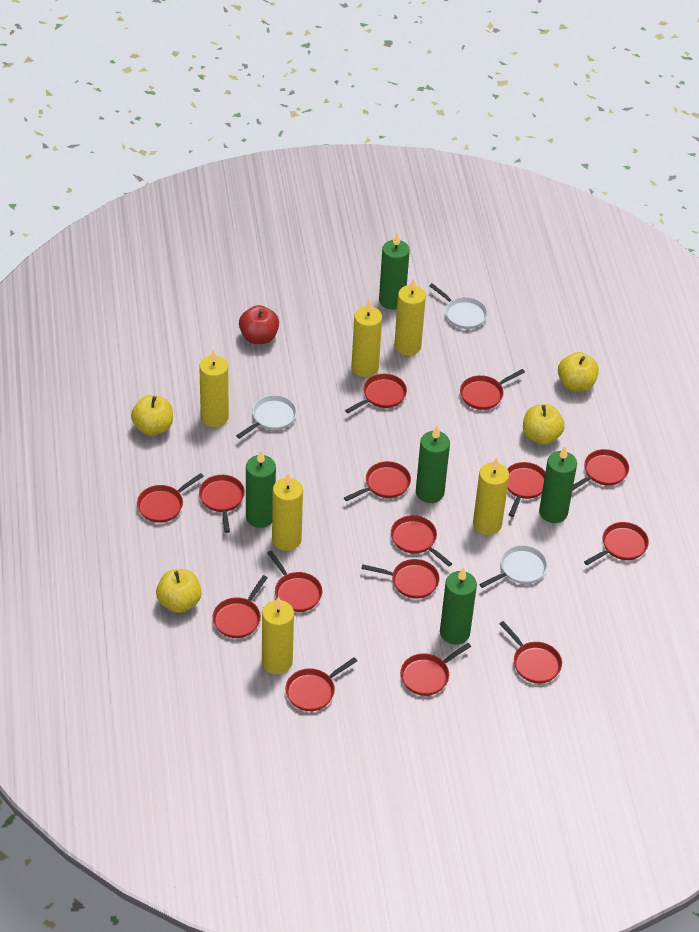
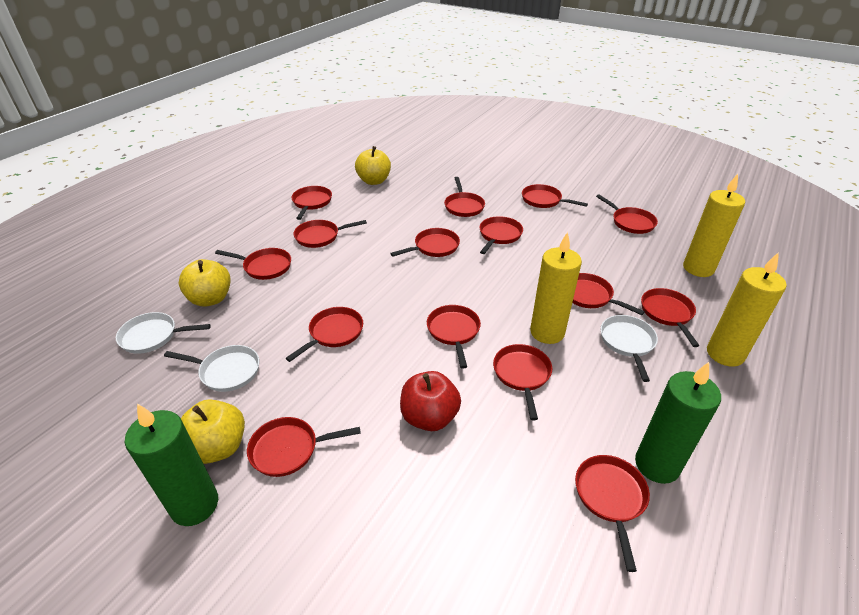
green candle: [246,451,276,528] [379,233,410,310] [416,426,450,503] [440,567,477,645] [539,446,577,523] = 5 -> [125,403,218,526] [635,362,721,484] = 2
yellow apple: [131,395,173,436] [156,569,202,613] [523,404,565,445] [558,352,599,391] = 4 -> [179,259,230,307] [181,399,245,464] [355,146,391,185] = 3
yellow candle: [199,349,229,427] [262,597,294,674] [272,473,303,551] [352,300,382,377] [394,278,426,356] [473,457,509,535] = 6 -> [530,232,582,344] [683,174,745,277] [707,252,787,367] = 3

